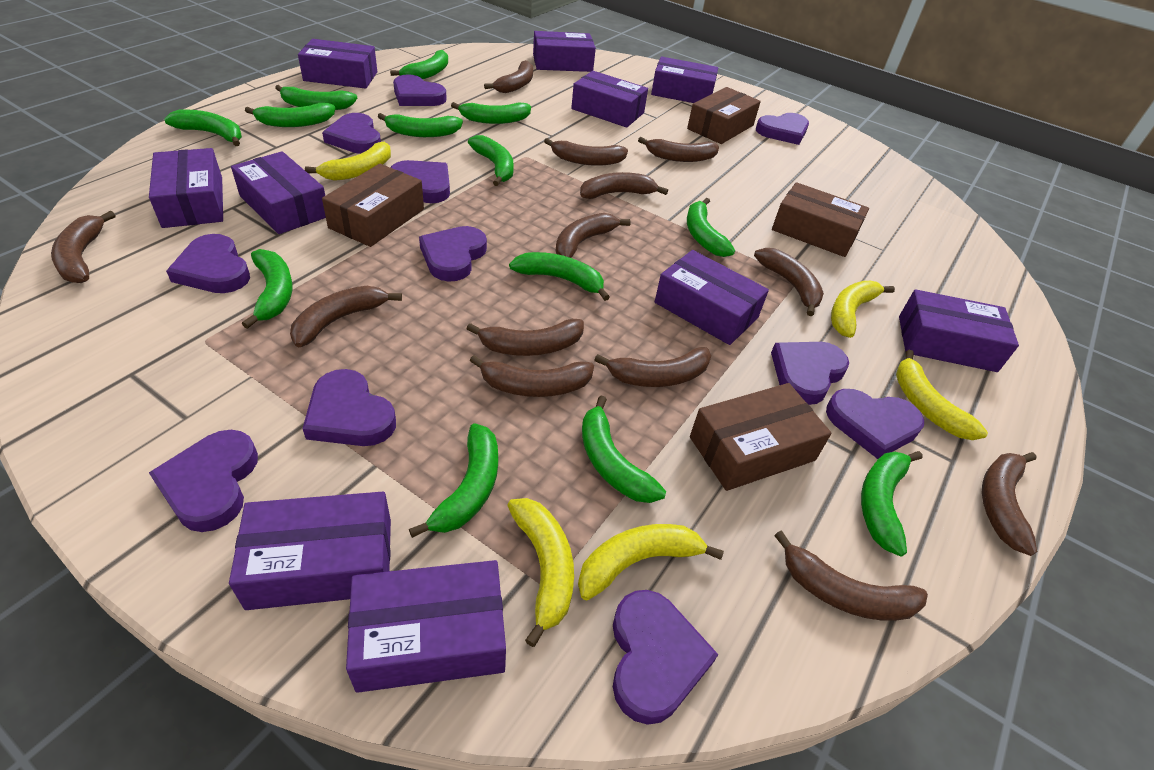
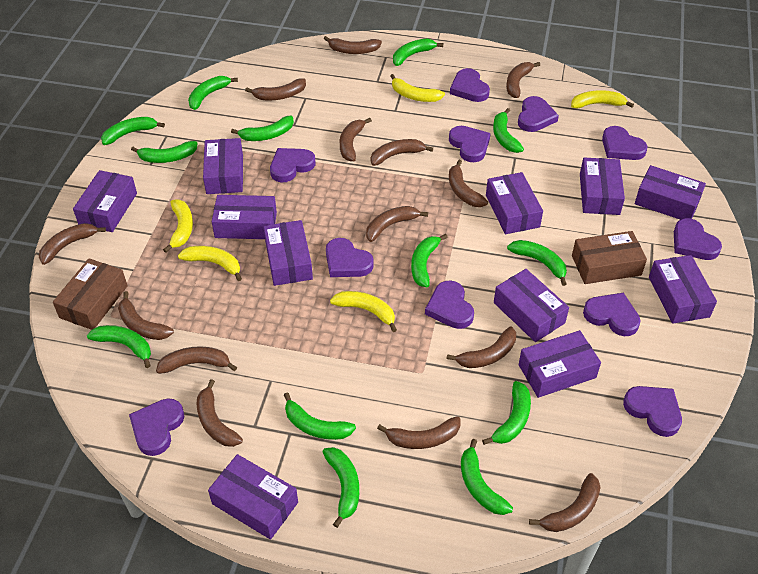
brown banana: [51,211,115,283] [290,286,402,348] [466,319,584,356] [470,355,594,397] [484,60,533,93] [544,138,628,166] [556,213,631,258] [580,172,668,199] [594,347,711,387] [638,137,719,162] [754,248,824,316] [774,530,928,621] [982,452,1037,556] = 13 -> [39,223,106,265] [118,291,174,340] [156,346,237,374] [197,379,243,447] [245,78,306,100] [324,36,382,54] [340,118,372,161] [366,206,428,242] [371,139,433,166] [377,416,460,449] [447,326,516,368] [449,160,488,207] [506,62,540,98] [529,473,601,532] = 14
brown box: [322,164,424,247] [687,87,761,144] [690,383,831,491] [772,182,869,257] = 4 -> [53,258,128,330] [572,231,647,284] = 2
purple box: [149,148,223,228] [229,492,391,610] [231,151,326,234] [298,39,377,89] [346,560,506,693] [533,31,596,72] [571,71,648,128] [651,56,718,103] [655,250,769,345] [899,289,1019,372] = 10 -> [73,170,137,232] [203,138,243,194] [208,454,298,540] [212,195,277,239] [263,220,313,286] [486,172,543,234] [494,269,569,342] [519,330,601,398] [580,158,625,215] [635,165,706,219] [649,255,717,324] = 11

